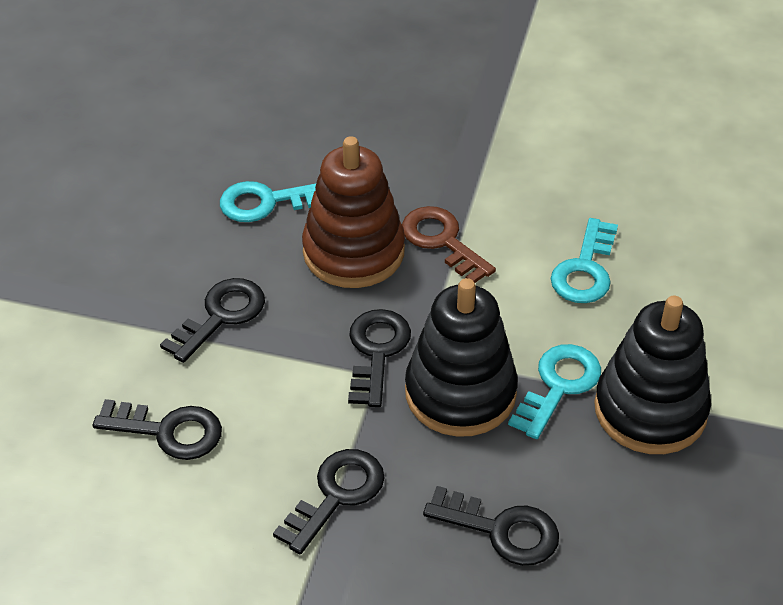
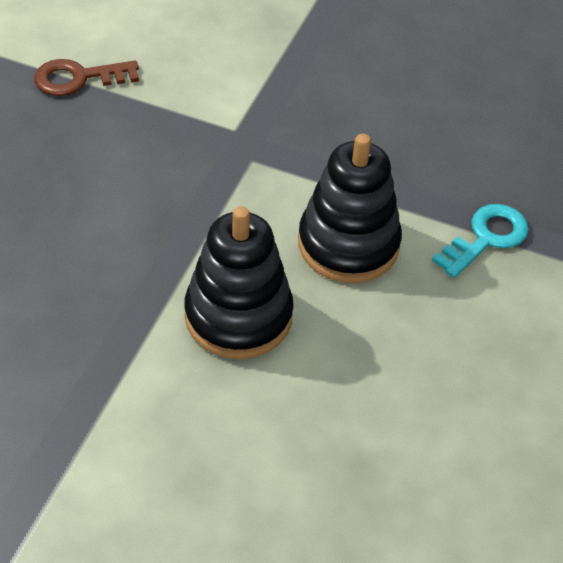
black key: [93,399,222,460] [160,278,265,363] [273,449,385,554] [348,309,411,407] [423,486,559,566] = 5 -> none = 0
brown stacking toy: [302,136,405,288] = 1 -> none = 0
turquoise key: [220,181,316,222] [508,344,601,439] [551,218,618,303] = 3 -> [432,204,529,278] = 1

